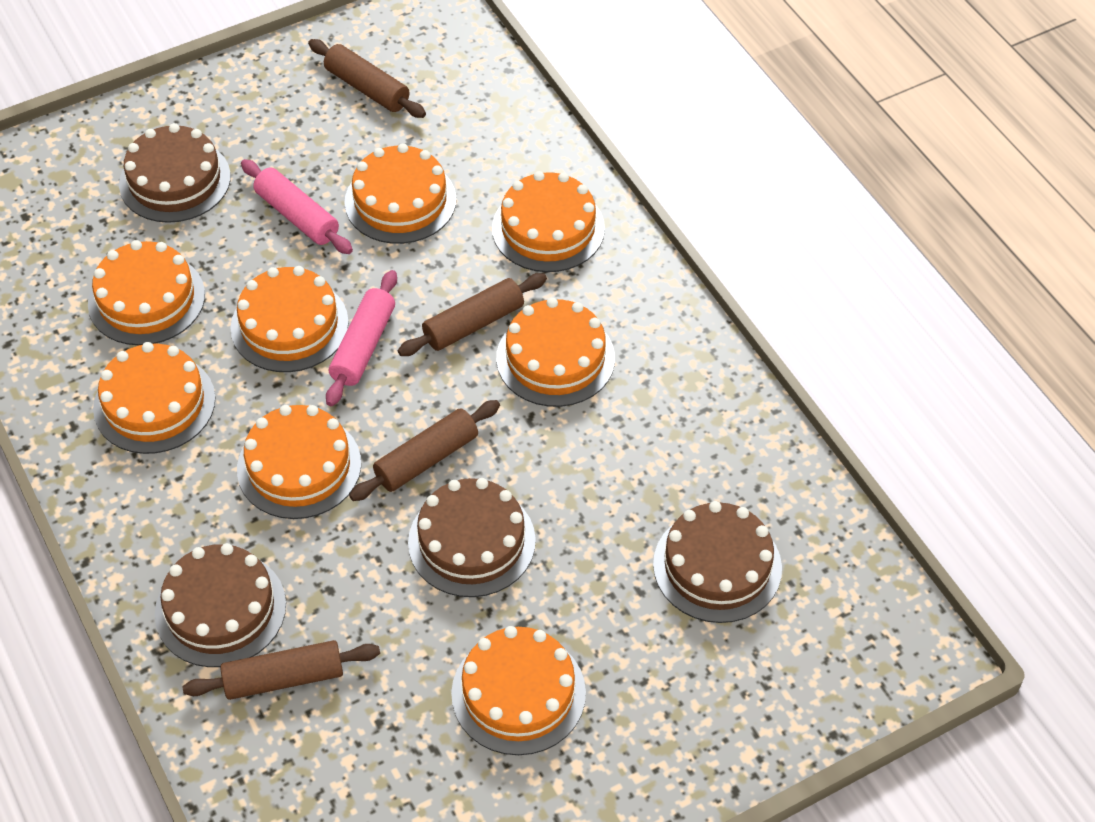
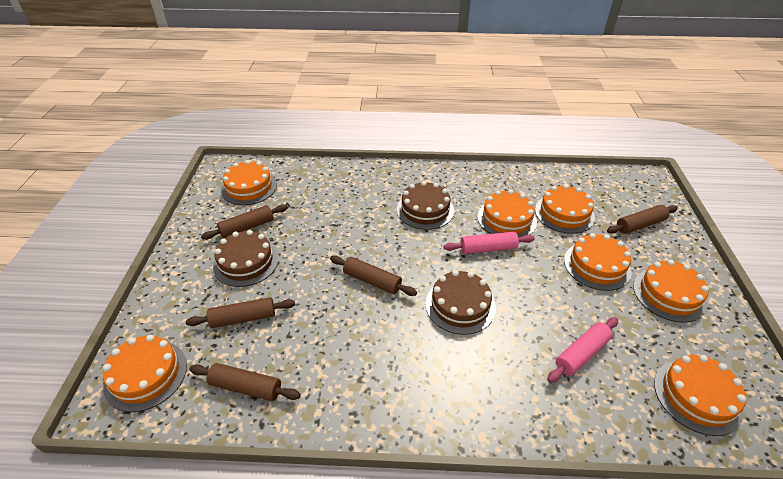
brown cake: [119,123,231,223] [155,543,286,667] [408,478,536,597] [653,501,782,623] = 4 -> [213,230,279,287] [397,181,454,230] [425,270,496,335] = 3
brown rolling pin: [182,640,380,700] [308,39,426,118] [349,400,500,501] [398,273,547,356] = 4 -> [186,297,295,328] [190,363,301,401] [201,204,288,240] [330,256,417,296] [607,205,678,234] = 5
orange cake: [88,240,205,345] [93,342,215,454] [230,266,349,372] [237,405,361,519] [344,143,456,244] [451,626,586,755] [492,171,605,272] [496,297,615,407] = 8 -> [103,335,187,412] [221,160,277,205] [477,190,537,237] [535,184,595,234] [564,233,632,291] [633,260,709,323] [654,355,746,436] = 7

